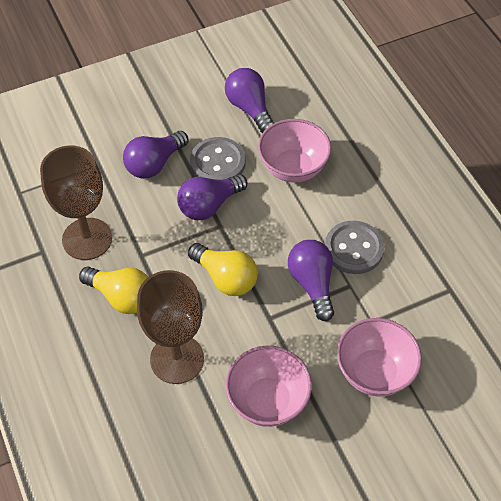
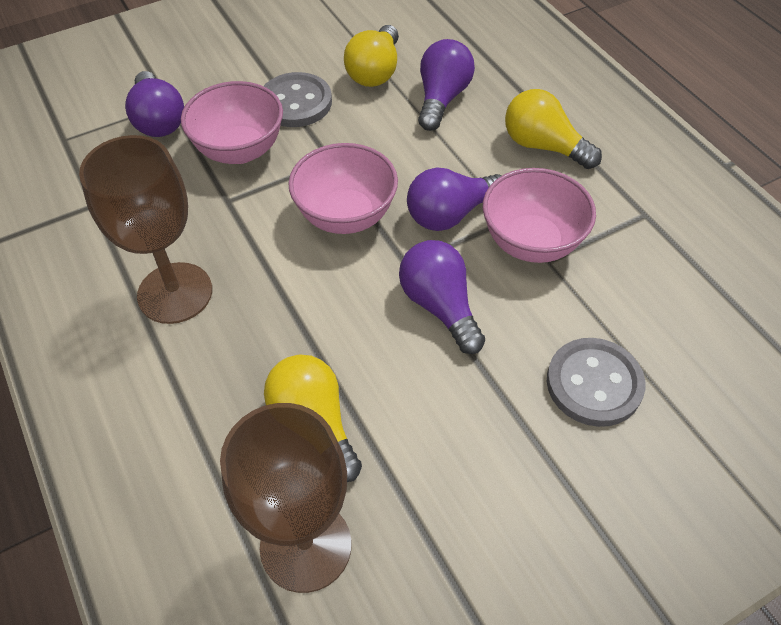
yellow light bulb: [79,267,148,314] [188,243,258,296] = 2 -> [264,355,362,482] [344,25,399,87] [505,89,602,169] = 3

